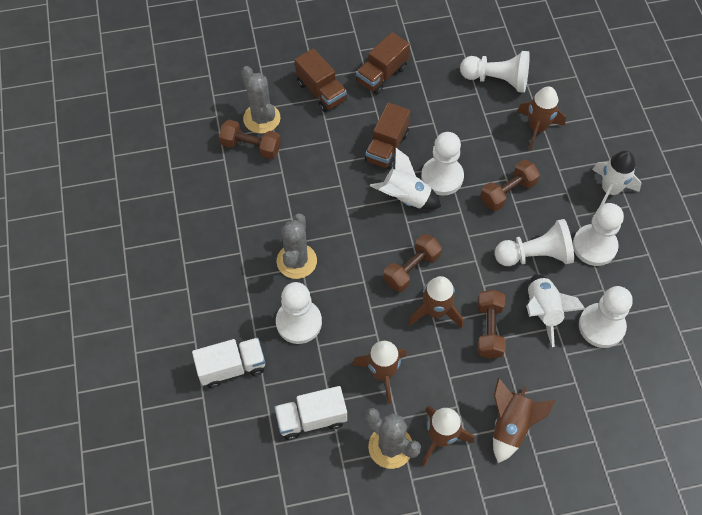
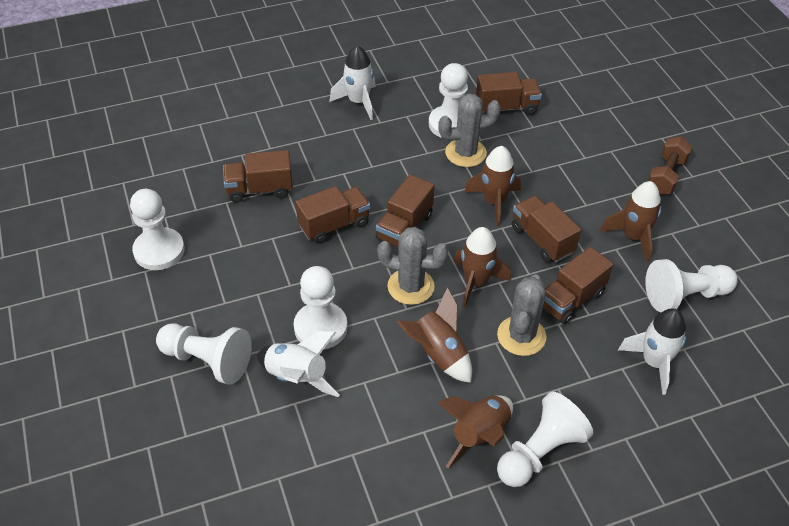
brown dumbbell: [219,120,281,159] [383,234,442,292] [477,290,506,359] [480,160,540,211] = 4 -> [648,137,693,195] = 1
brown truck: [295,48,347,112] [356,32,410,94] [365,102,410,169] = 3 -> [223,150,293,202] [296,186,370,244] [376,175,435,247] [476,72,542,115] [512,196,581,262] [543,247,613,324] = 6
white truck: [192,338,265,388] [274,386,347,440] = 2 -> none = 0

